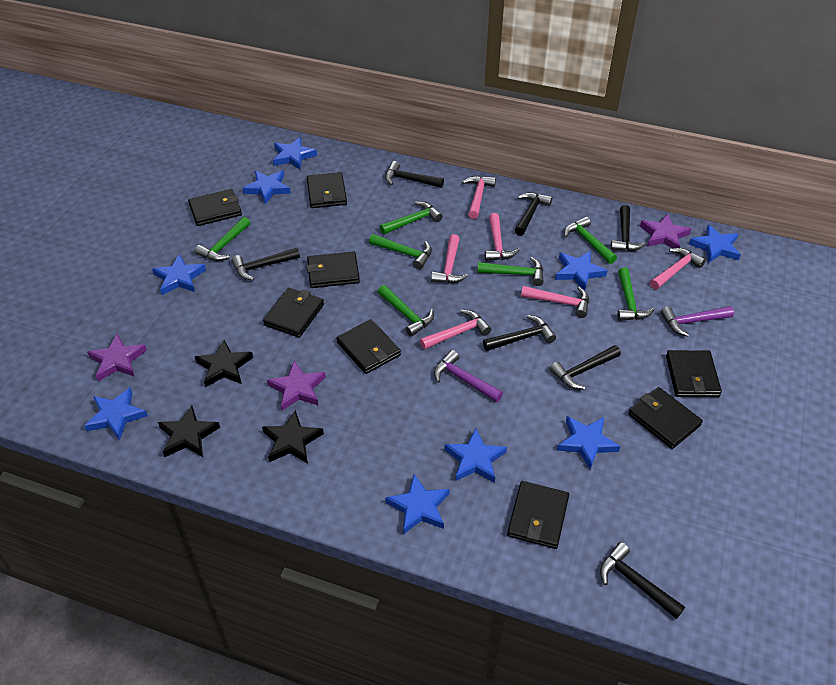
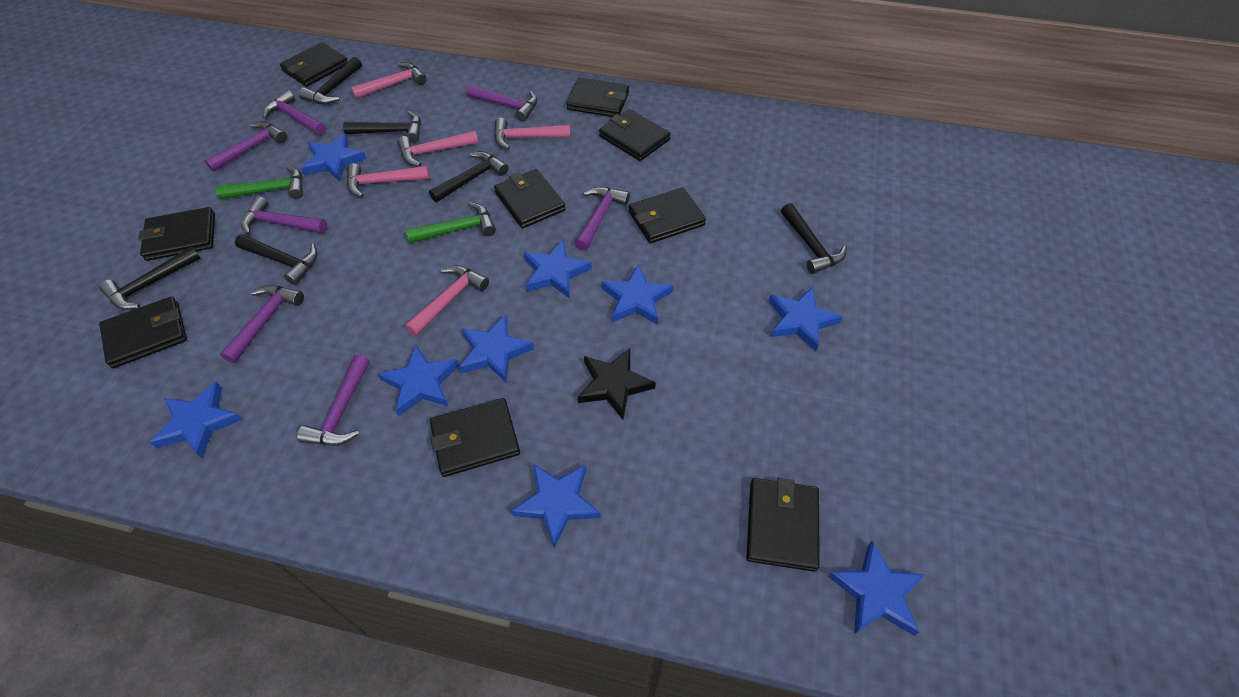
black hammer: [232,248,300,280] [385,161,444,188] [483,315,556,351] [515,192,552,236] [550,345,621,390] [600,542,685,619] [610,205,646,251] = 7 -> [99,247,201,310] [235,234,318,285] [299,57,362,104] [343,111,421,143] [429,151,508,202] [781,203,847,274] = 6
black star: [158,405,220,457] [195,340,253,387] [262,410,324,463] = 3 -> [578,348,656,419] = 1
black wallet: [188,189,242,226] [263,288,324,338] [306,251,360,288] [307,172,347,208] [336,319,401,374] [507,481,569,549] [628,387,703,449] [666,350,722,397] = 8 -> [99,296,187,368] [139,207,215,261] [280,42,348,87] [430,398,520,477] [494,169,565,228] [566,78,629,117] [599,109,671,161] [629,187,706,243] [746,478,820,572] = 9
green hammer: [195,217,250,261] [369,234,432,269] [378,285,434,337] [380,201,443,235] [477,257,544,286] [564,216,617,264] [617,267,654,321] = 7 -> [216,166,303,199] [405,202,496,243] = 2
pink hammer: [420,310,491,350] [431,234,468,283] [462,176,496,219] [485,213,519,261] [521,286,589,318] [650,248,706,290] = 6 -> [347,163,430,197] [351,62,427,99] [397,131,478,166] [405,265,489,336] [494,118,570,150] = 5
purple hammer: [434,350,503,402] [661,306,734,337] = 2 -> [204,121,287,172] [220,285,304,363] [241,196,327,235] [263,90,326,135] [297,354,370,446] [467,85,537,122] [575,187,630,251] = 7
purple star: [87,334,147,381] [267,361,326,411] [640,213,691,248] = 3 -> none = 0

